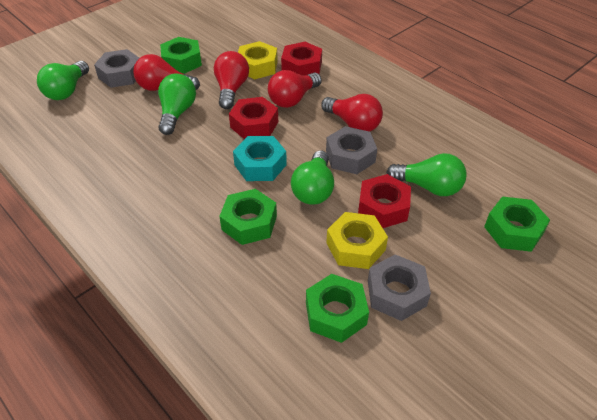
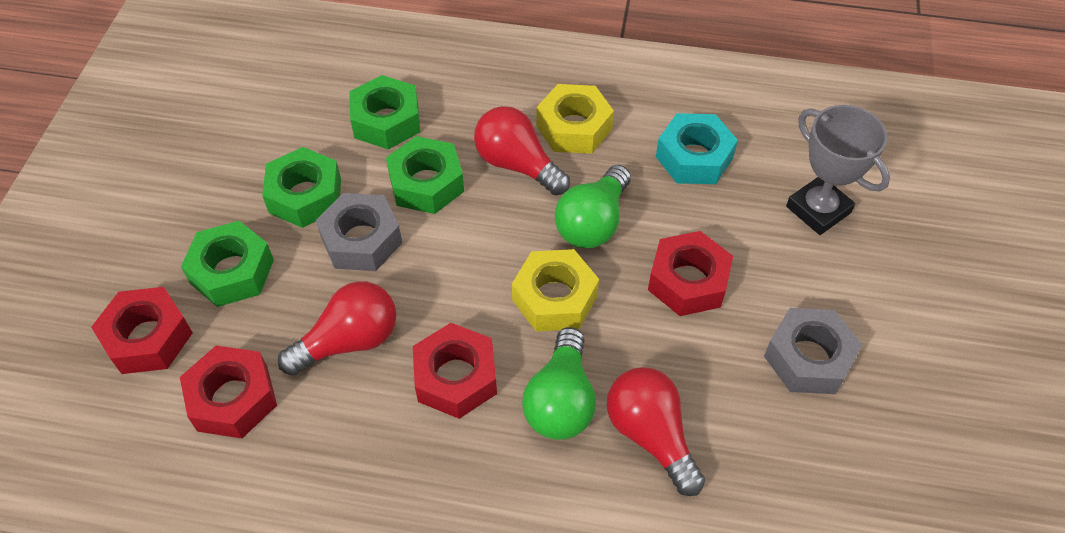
green light bulb: [37,61,89,100] [158,73,196,135] [291,150,334,205] [386,153,466,196] = 4 -> [522,327,596,440] [555,165,631,248] = 2
grey nut: [94,49,139,88] [326,126,377,174] [368,255,431,321] = 3 -> [316,193,402,271] [764,308,862,394] = 2
grey trophy: none = 0 -> [786,105,890,235] = 1
red light bulb: [133,54,200,91] [214,51,249,109] [268,70,322,108] [321,94,383,132] = 4 -> [278,281,396,375] [474,106,570,195] [607,367,705,496] = 3
red nut: [229,97,278,139] [281,42,322,75] [358,174,411,228] = 3 -> [91,287,193,374] [180,345,277,438] [413,323,497,419] [648,231,733,316] = 4

